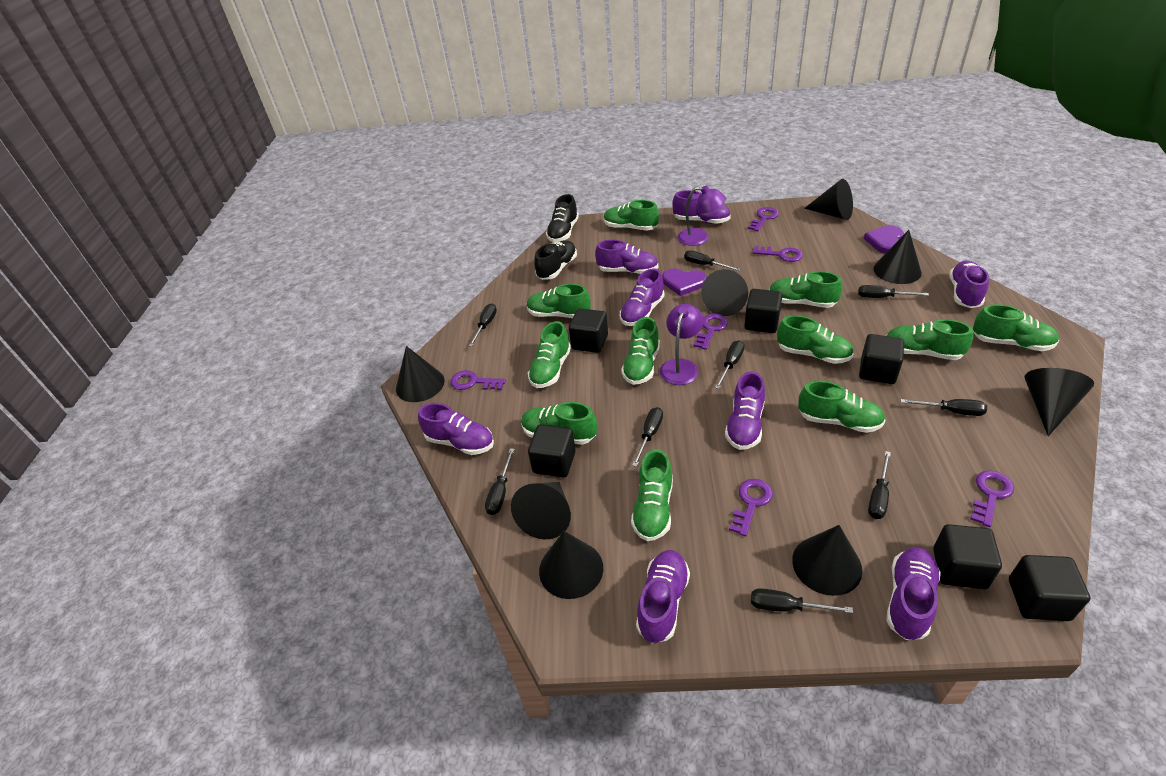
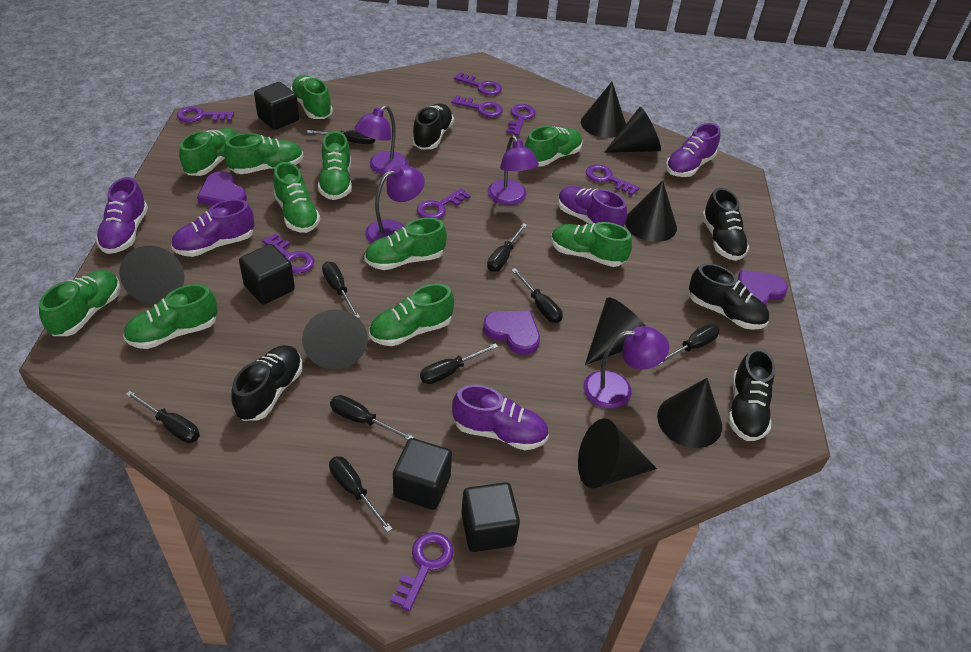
black cube: [528,424,576,478] [569,308,608,353] [744,289,783,333] [859,334,904,384] [933,524,1002,589] [1009,555,1091,621] = 6 -> [239,244,295,305] [254,82,299,130] [393,438,452,510] [461,482,520,552] = 4
black shoe: [534,240,577,280] [546,194,579,242] = 2 -> [231,345,303,421] [412,103,454,150] [689,263,769,330] [702,188,749,261] [728,348,775,441] = 5
purple heart: [662,268,707,296] [864,225,904,254] = 2 -> [197,171,247,206] [483,310,540,355] [738,270,788,306] = 3
purple key: [450,370,506,390] [694,314,728,350] [729,479,773,536] [748,207,779,231] [752,246,803,262] [970,470,1014,527] = 6 -> [177,106,234,123] [262,233,314,274] [390,532,454,611] [417,188,471,219] [451,95,503,117] [454,72,502,95] [506,104,536,136] [586,164,639,196] = 8
purple lamp: [660,304,704,385] [678,185,726,246] = 2 -> [354,105,408,175] [365,165,425,244] [488,135,539,205] [583,326,669,409] = 4
purple shoe: [418,403,494,455] [595,240,658,274] [620,268,664,326] [636,550,690,643] [672,190,731,224] [725,371,765,450] [886,547,941,640] [949,260,989,308] = 8 -> [96,177,148,254] [171,199,254,257] [452,385,549,450] [558,186,627,227] [666,123,720,177] = 5

